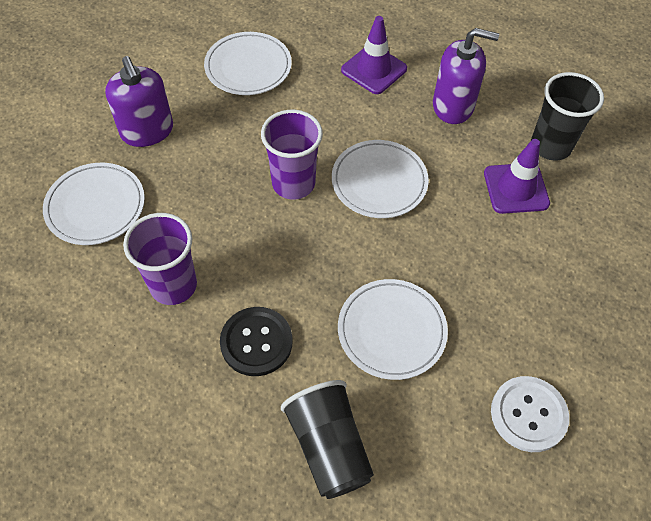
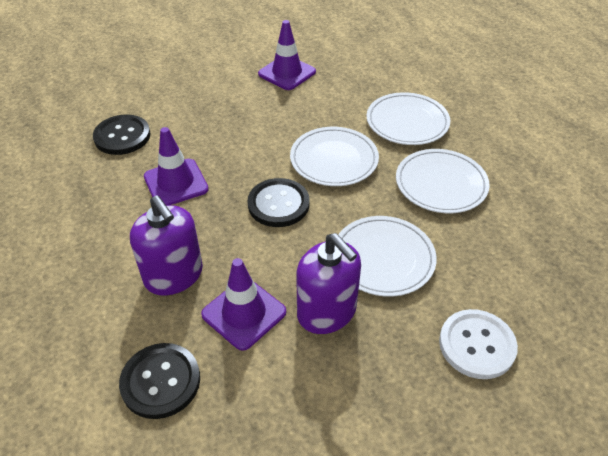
black button: [220,307,293,376] = 1 -> [93,114,150,155] [119,343,200,419] [248,178,309,227] = 3
black cup: [281,380,374,499] [531,72,604,161] = 2 -> none = 0
purple cup: [123,213,197,305] [261,110,323,200] = 2 -> none = 0
purple traffic cone: [341,16,407,94] [484,139,550,214] = 2 -> [144,127,209,206] [201,258,286,351] [258,20,316,90] = 3

